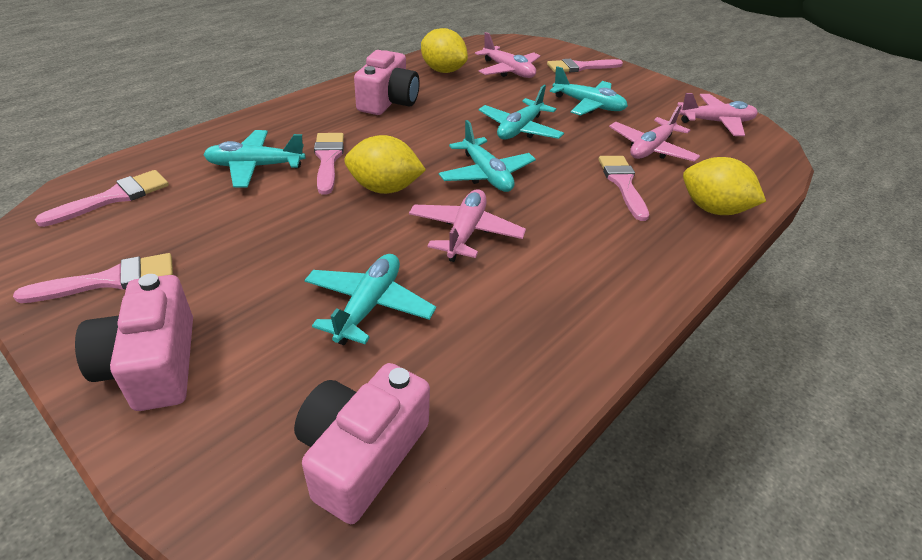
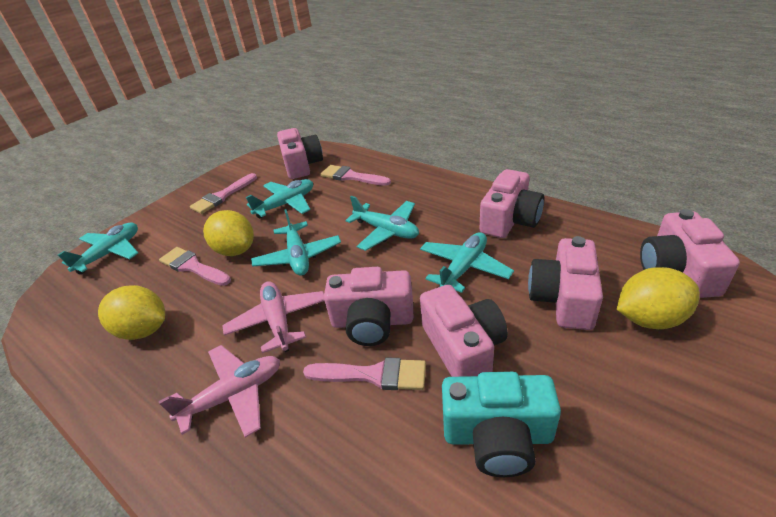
pink brush: [13,253,173,303] [35,170,169,227] [314,133,344,195] [547,59,623,73] [598,156,649,221] = 5 -> [159,247,231,286] [190,173,257,214] [303,357,426,390] [321,165,391,186] = 4
pink camera: [75,274,193,411] [294,363,430,524] [354,50,420,115] = 3 -> [277,128,323,179] [324,267,413,346] [420,285,508,377] [480,169,544,238] [528,236,603,330] [640,209,740,298] = 6
pink plane: [409,189,526,262] [475,32,540,78] [609,105,700,162] [677,93,758,136] = 4 -> [159,345,280,438] [222,281,325,353] = 2
turquoise camera: none = 0 -> [442,372,561,477] = 1

